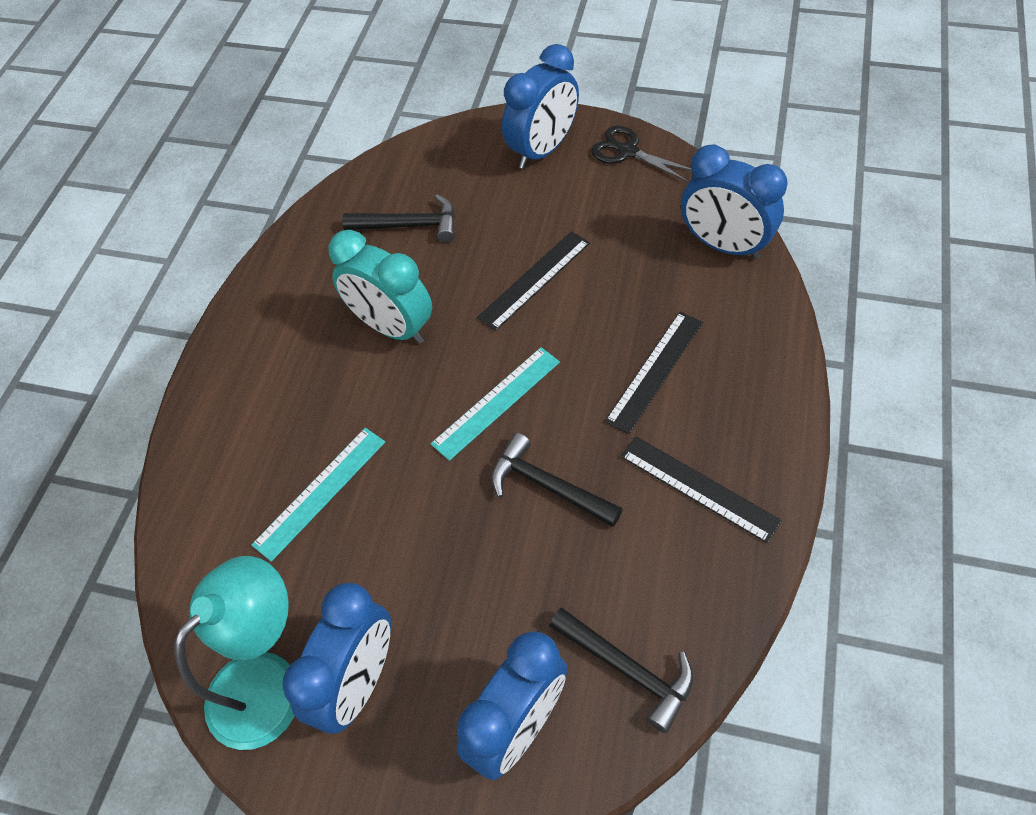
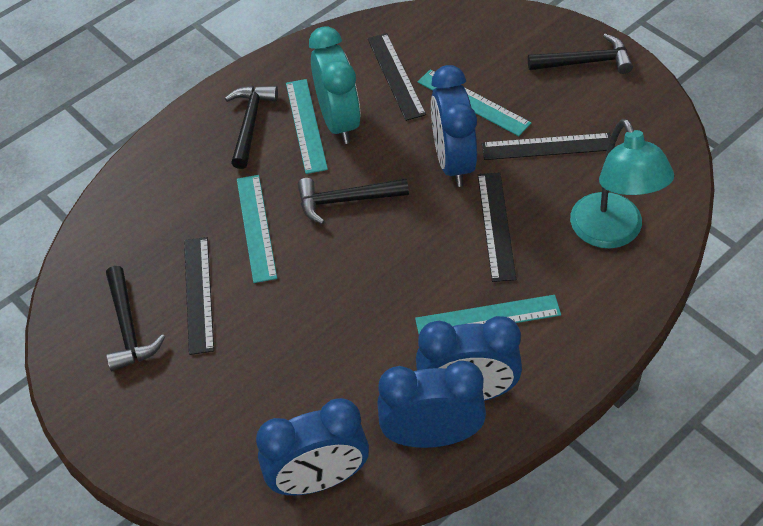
black hammer: [342,194,455,242] [491,433,623,527] [549,608,694,733] = 3 -> [106,266,165,371] [225,86,278,169] [298,178,409,224] [528,34,633,74] = 4
black ruler: [477,231,590,331] [605,312,703,434] [621,436,782,543] = 3 -> [184,237,214,355] [367,33,426,121] [478,173,516,282] [482,133,611,160] = 4
black scissors: [591,125,691,182] = 1 -> none = 0
turquoise ruler: [251,428,385,562] [431,347,560,461] = 2 -> [237,175,277,283] [286,79,328,174] [415,295,561,334] [418,69,531,136] = 4

